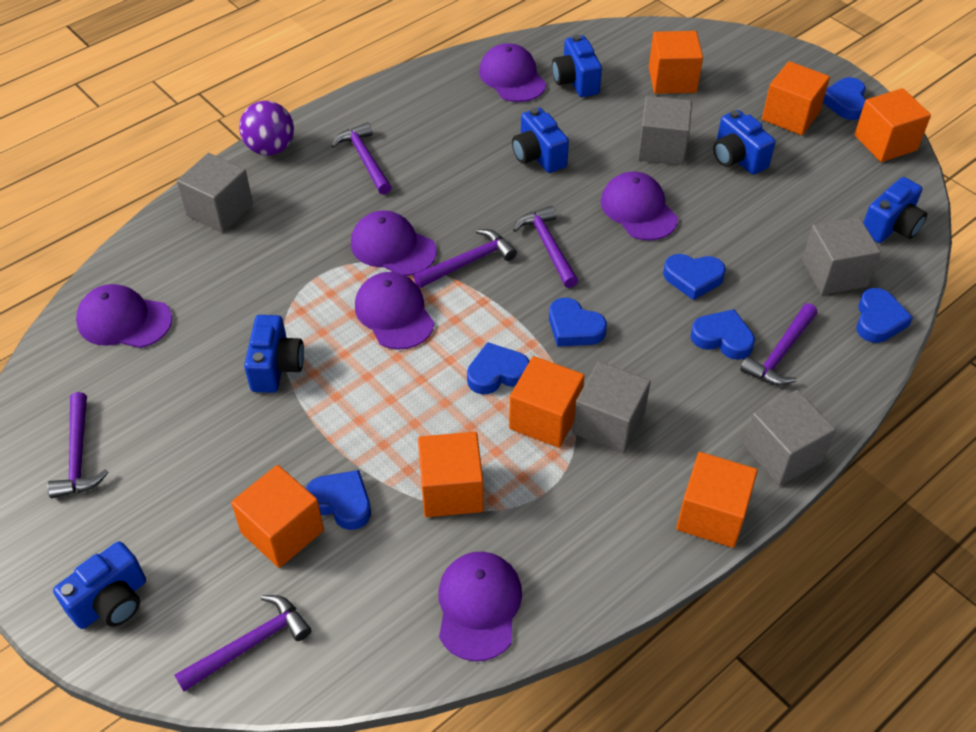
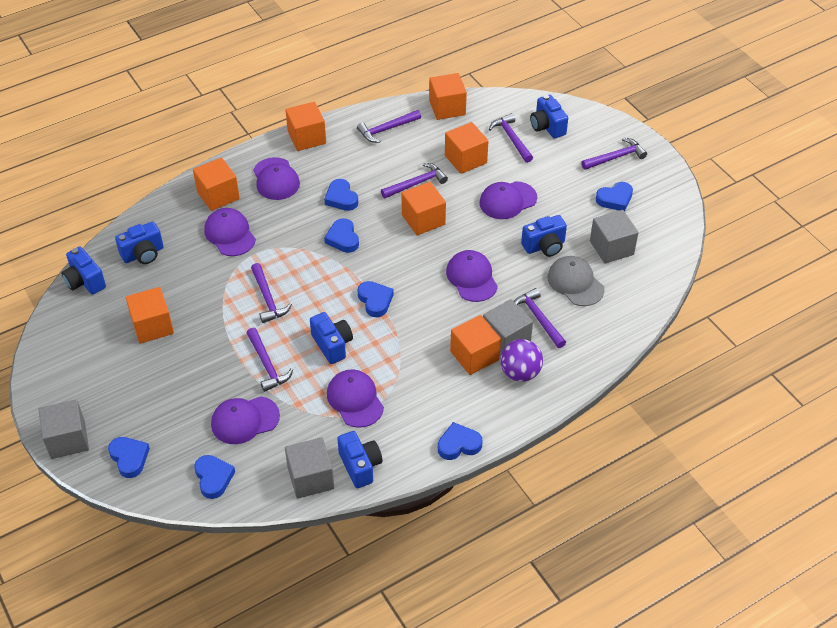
grey cap: none = 0 -> [548,256,605,306] = 1
grey cube: [177,153,253,233] [573,361,651,454] [637,96,692,165] [743,390,836,486] [802,217,881,295] = 5 -> [39,400,89,459] [285,437,334,499] [483,299,533,357] [590,210,639,264] = 4
purple hammer: [47,392,108,498] [175,595,311,692] [331,122,392,195] [413,229,517,288] [513,206,578,288] [740,303,818,386] = 6 -> [247,328,293,392] [251,263,292,323] [357,110,421,143] [381,163,448,198] [489,113,533,163] [514,288,566,348] [581,138,647,170] = 7

